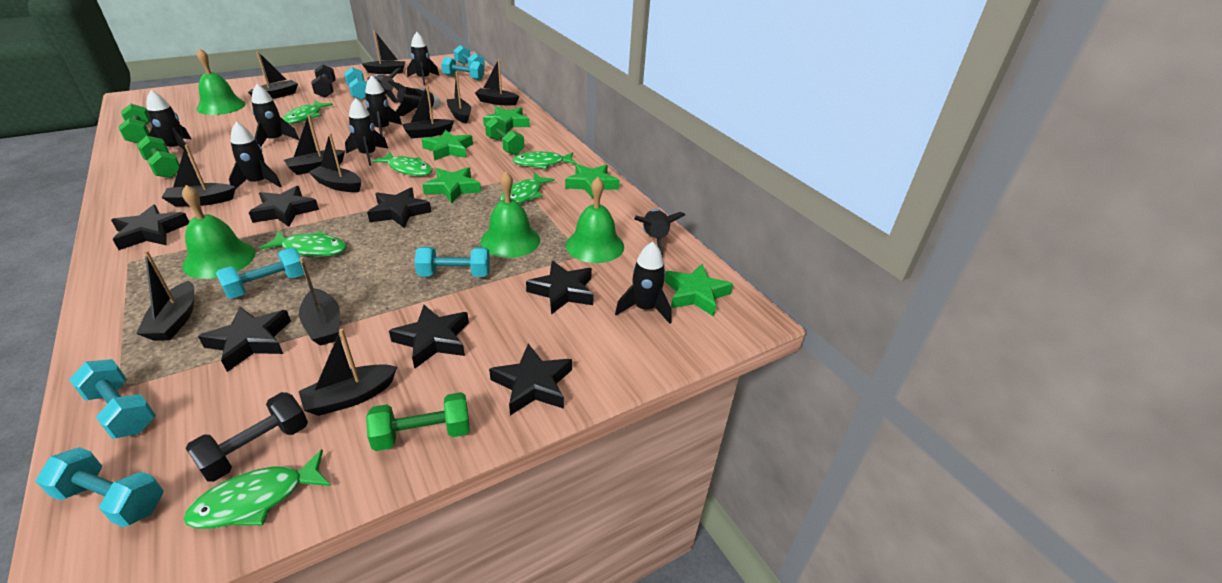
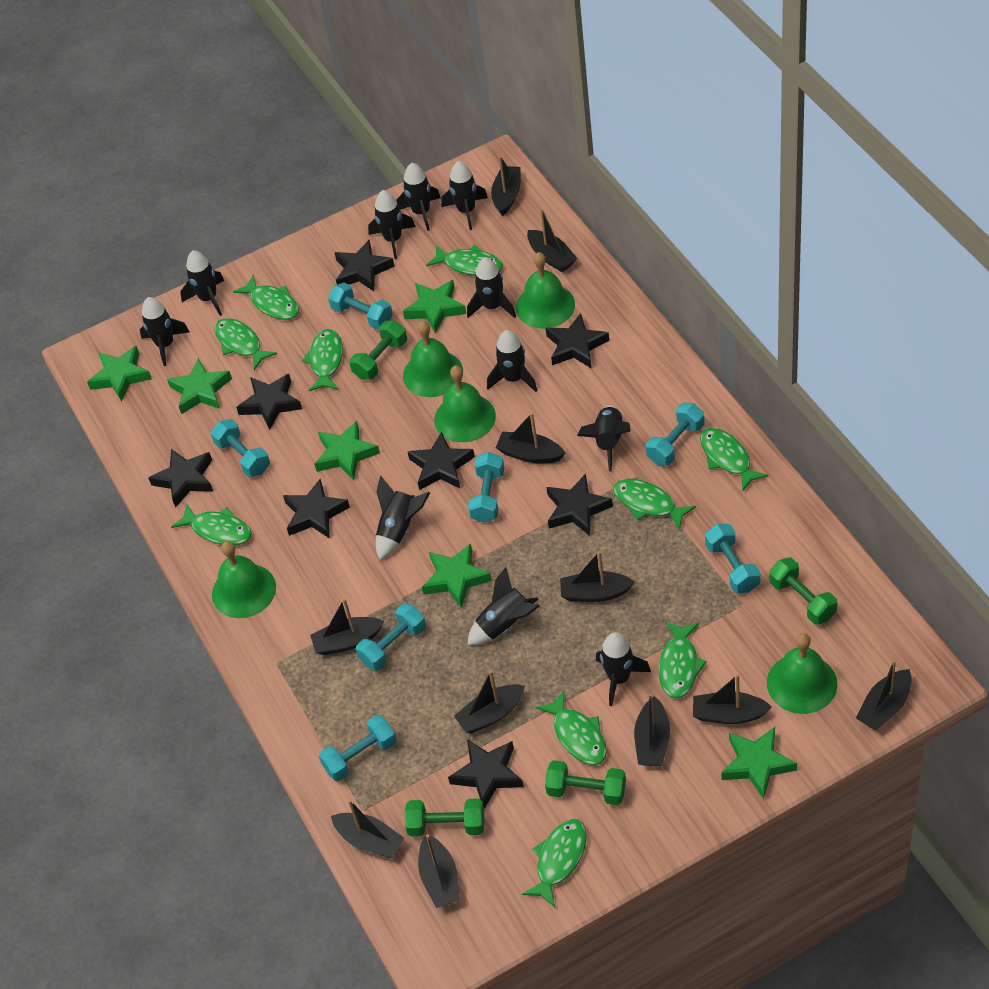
black dumbbell: [185,392,308,482] [311,64,336,98] = 2 -> none = 0
black rocket: [147,90,191,154] [229,122,282,189] [252,84,300,146] [345,98,388,166] [365,75,402,136] [367,67,402,103] [388,80,442,116] [407,32,439,86] [615,242,672,324] [634,209,685,257] = 10 -> [140,297,190,366] [180,250,224,316] [368,190,416,259] [376,476,430,560] [396,163,441,231] [441,161,488,230] [467,257,516,318] [467,567,540,645] [487,330,537,392] [577,405,631,472] [596,632,651,706] = 11
black star: [111,205,189,250] [198,307,291,372] [249,186,319,227] [367,187,431,228] [389,305,469,368] [489,344,572,415] [526,261,594,314] = 7 -> [149,449,213,508] [236,374,302,430] [283,479,350,538] [334,240,395,291] [407,431,475,490] [448,739,524,809] [546,313,609,368] [546,474,613,536] = 8
green bell: [182,185,256,279] [196,48,246,115] [480,171,540,258] [566,177,624,263] = 4 -> [212,541,276,618] [403,321,463,397] [434,365,496,442] [516,252,575,329] [767,633,837,714] = 5
green fish: [184,450,331,528] [260,231,347,257] [283,101,333,124] [372,152,432,176] [500,173,555,204] [512,151,577,169] = 6 -> [171,503,252,545] [214,318,277,370] [233,275,299,320] [302,329,343,391] [426,245,503,276] [522,819,587,908] [536,691,607,765] [613,479,696,530] [659,621,707,699] [700,428,768,491] = 10
green star: [421,130,473,161] [422,167,481,203] [483,107,530,132] [565,164,620,198] [664,264,733,316] = 5 -> [87,346,152,402] [167,358,232,414] [315,421,380,480] [403,280,467,334] [422,544,492,608] [721,727,797,799] = 6

